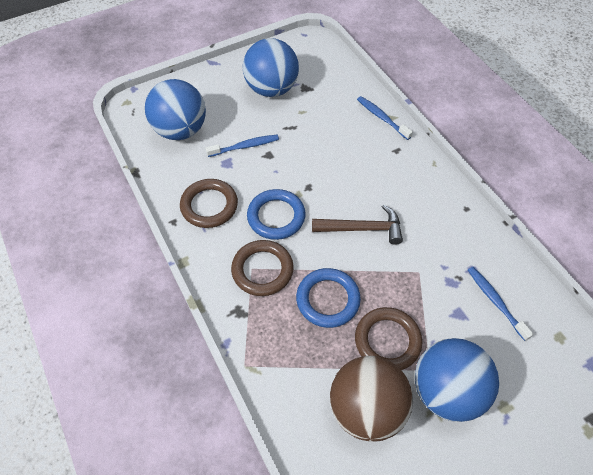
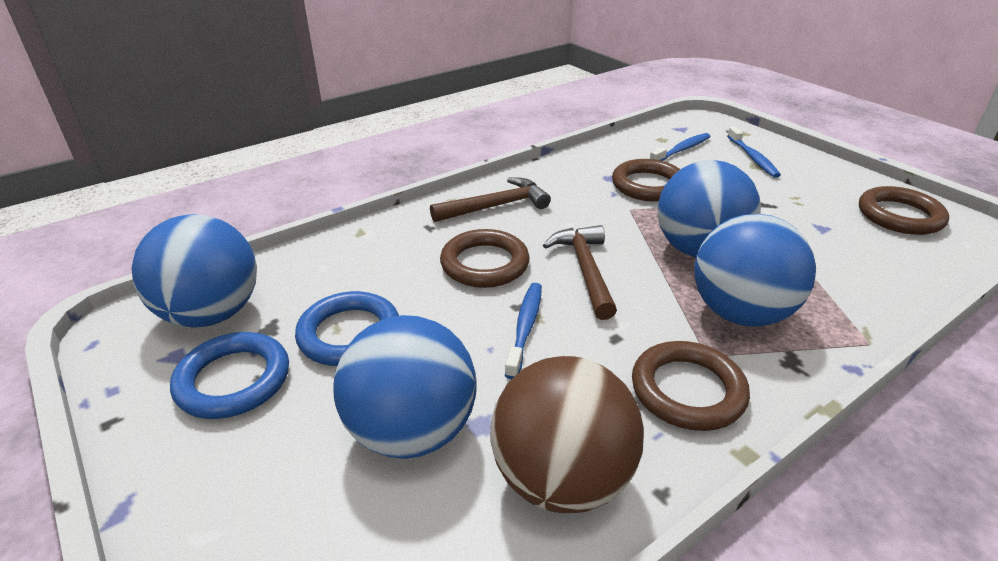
blue ball: [145,79,206,140] [243,38,299,97] [415,338,499,422] = 3 -> [131,214,257,327] [333,315,477,459] [658,160,761,257] [694,214,816,327] = 4
brown hammer: [312,204,403,245] = 1 -> [430,178,551,222] [543,225,617,320] = 2
brown ring: [180,179,238,228] [231,240,294,296] [355,307,422,370] = 3 -> [440,229,530,288] [612,159,680,202] [632,341,750,431] [859,186,949,235] = 4

